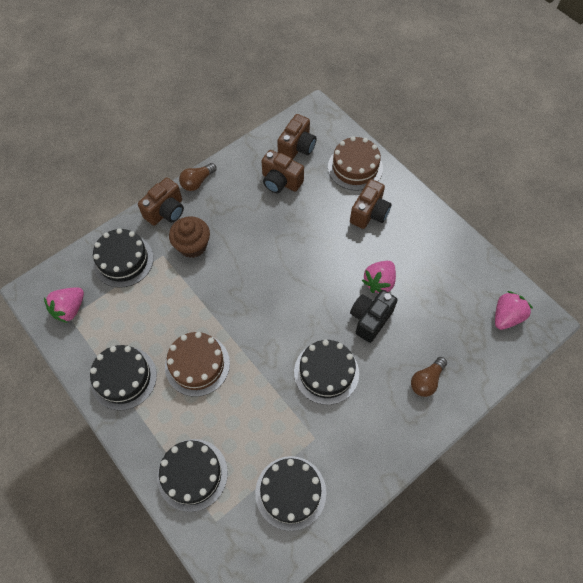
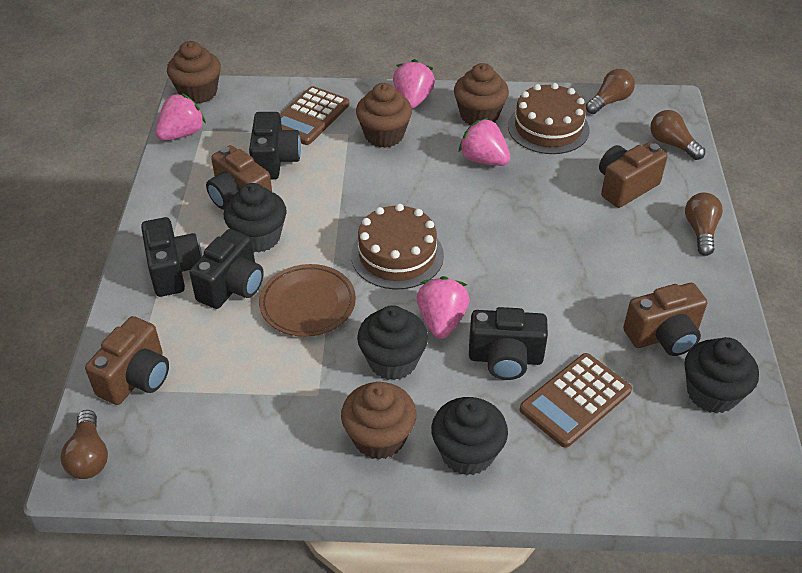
black cake: [90,345,157,410] [93,228,154,288] [157,439,228,512] [255,456,326,531] [294,340,359,405] = 5 -> none = 0
black camera: [350,290,398,343] = 1 -> [141,217,202,297] [189,229,264,309] [249,112,301,179] [469,307,548,380] = 4
black cupcake: none = 0 -> [224,183,287,253] [357,305,428,380] [431,397,508,476] [684,337,759,414] = 4
brown calculator: none = 0 -> [280,86,349,145] [520,353,632,448] = 2
brown cupcake: [169,216,210,258] = 1 -> [167,41,221,104] [341,382,416,460] [356,83,412,148] [454,63,509,125] = 4
brown light bulb: [179,163,217,191] [411,357,447,397] = 2 -> [61,410,108,479] [586,69,635,114] [650,110,705,160] [685,192,723,256] = 4
brown plate: none = 0 -> [259,264,356,337] = 1
pink strawberry: [44,287,84,323] [362,261,396,293] [495,291,533,330] = 3 -> [155,93,206,141] [393,59,435,108] [417,276,469,339] [459,118,510,166] = 4

